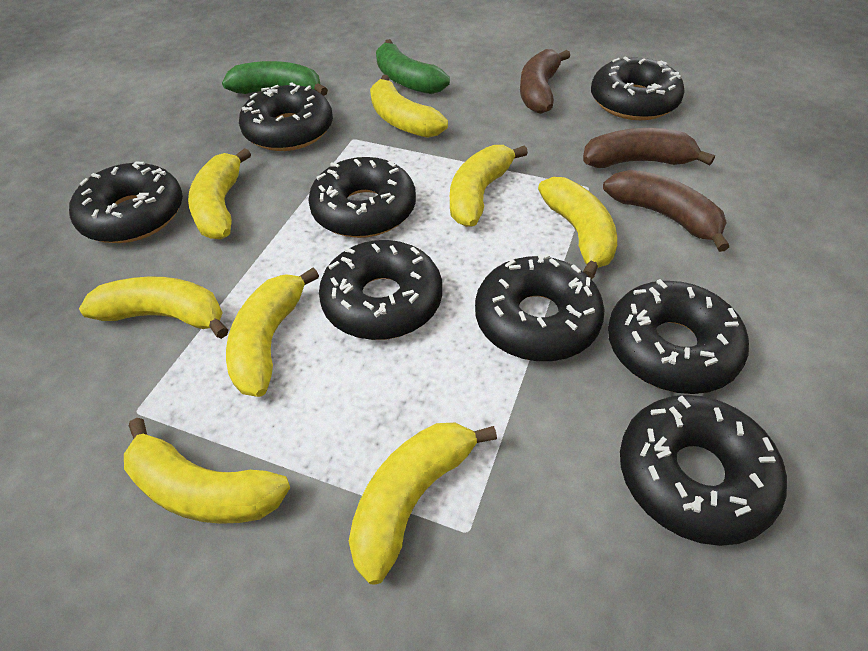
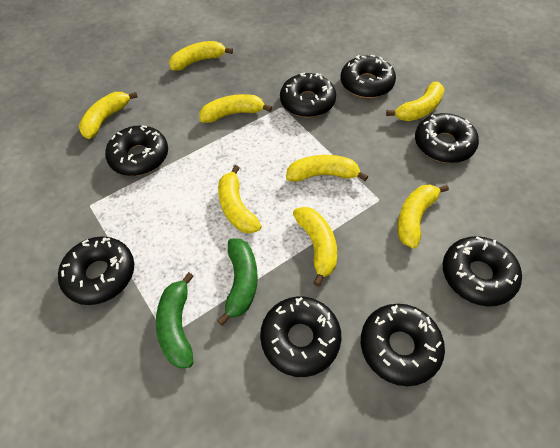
brown banana: [520,49,570,114] [583,128,715,168] [603,170,729,252] = 3 -> none = 0

